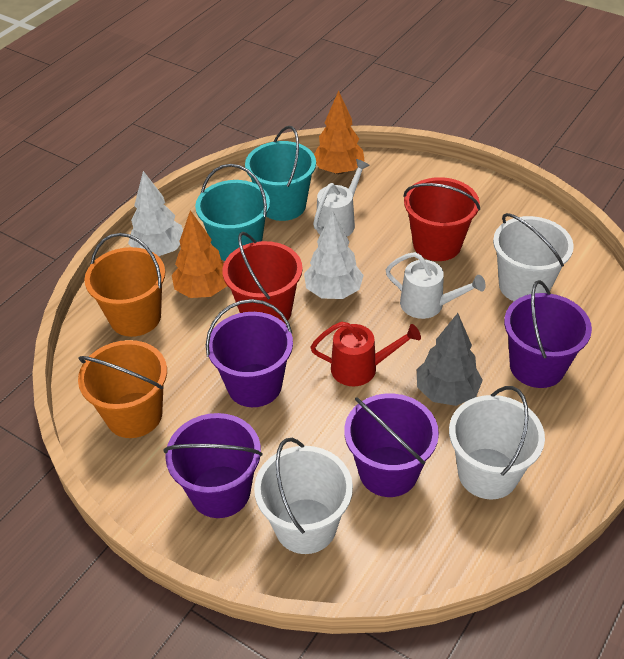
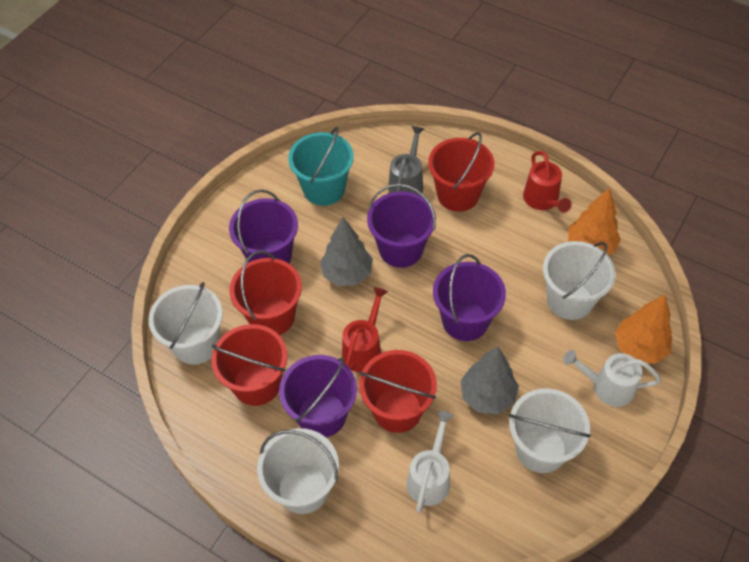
grey tree: [417,313,483,406] = 1 -> [320,217,373,286] [461,346,519,414] = 2
grey watering can: none = 0 -> [388,126,424,195] = 1
orange bucket: [78,340,167,438] [84,233,165,337] = 2 -> none = 0
red bucket: [222,232,303,323] [404,177,480,261] = 2 -> [211,324,288,406] [230,251,302,335] [359,350,437,433] [428,132,495,212] = 4
red watering can: [311,322,421,386] = 1 -> [342,287,388,372] [523,151,571,212] = 2
turquoise bucket: [195,164,270,261] [245,126,316,221] = 2 -> [288,127,354,206] = 1
white bucket: [254,438,353,554] [449,386,545,500] [493,213,574,301] = 3 -> [148,282,223,365] [257,428,339,514] [509,389,591,473] [543,241,616,320] = 4
white tree: [128,171,183,256] [304,211,364,299] = 2 -> none = 0

